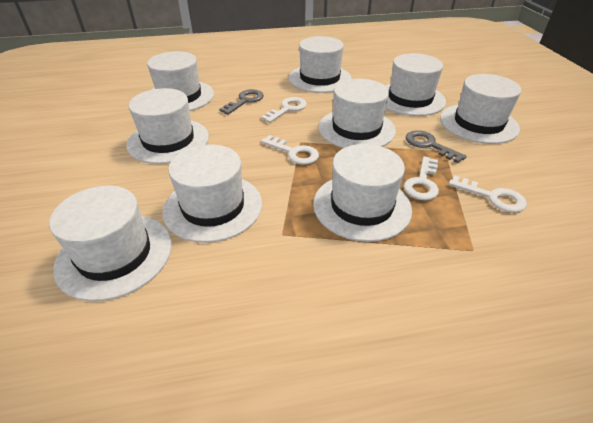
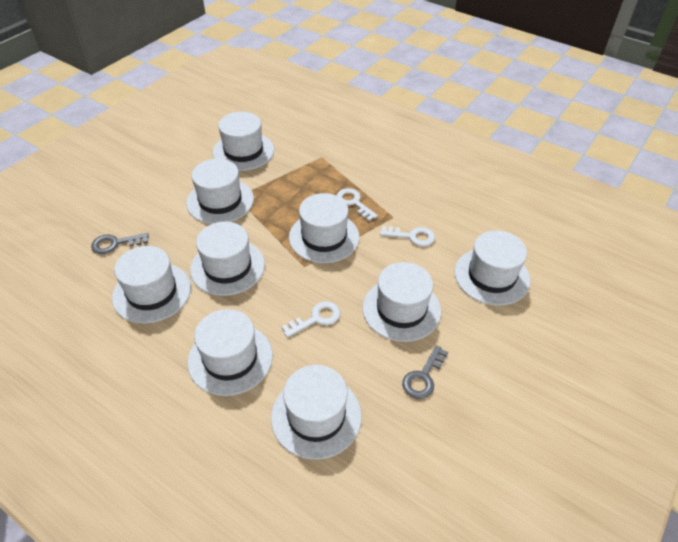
white key: [261,97,307,123] [261,135,319,165] [403,156,439,200] [448,175,527,213] = 4 -> [282,301,340,338] [336,188,378,221] [380,226,435,246] = 3

